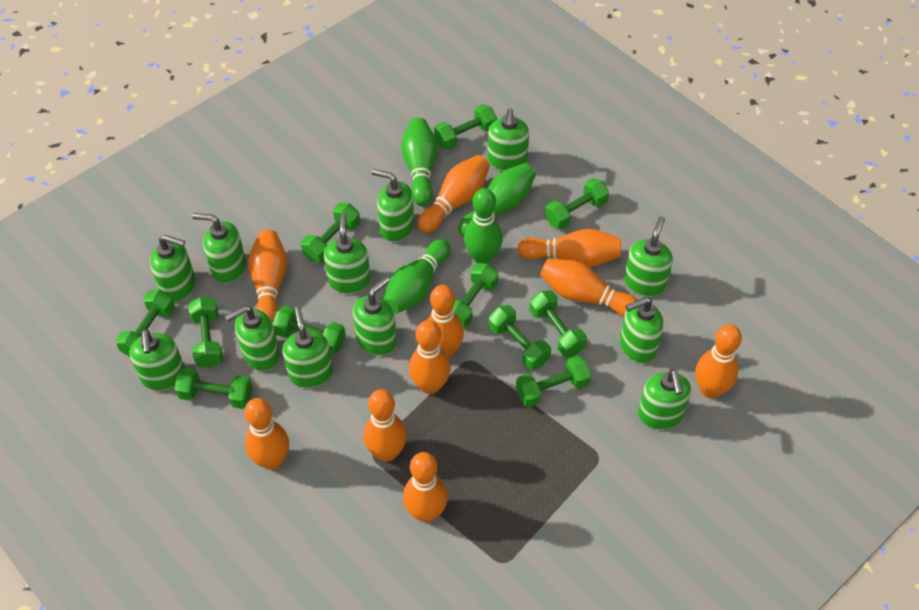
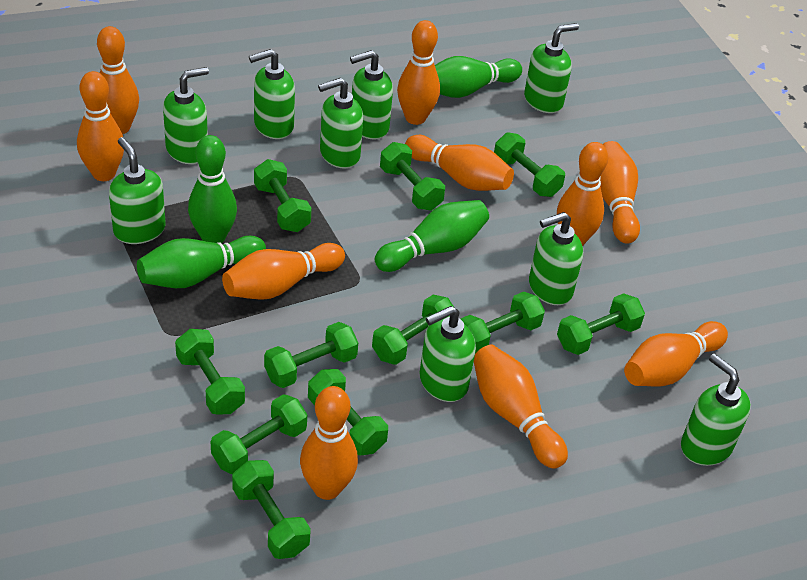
green soap dispenser: [130,329,185,391] [150,235,195,302] [192,213,246,283] [225,306,279,371] [283,307,333,388] [324,213,371,294] [353,277,397,355] [372,169,414,242] [488,108,529,171] [620,297,664,363] [624,217,673,297] [638,369,691,430] = 12 -> [109,137,166,244] [163,67,209,164] [249,49,295,139] [318,78,363,168] [350,50,393,140] [419,306,476,402] [524,23,579,113] [529,212,583,305] [681,354,751,466] = 9

